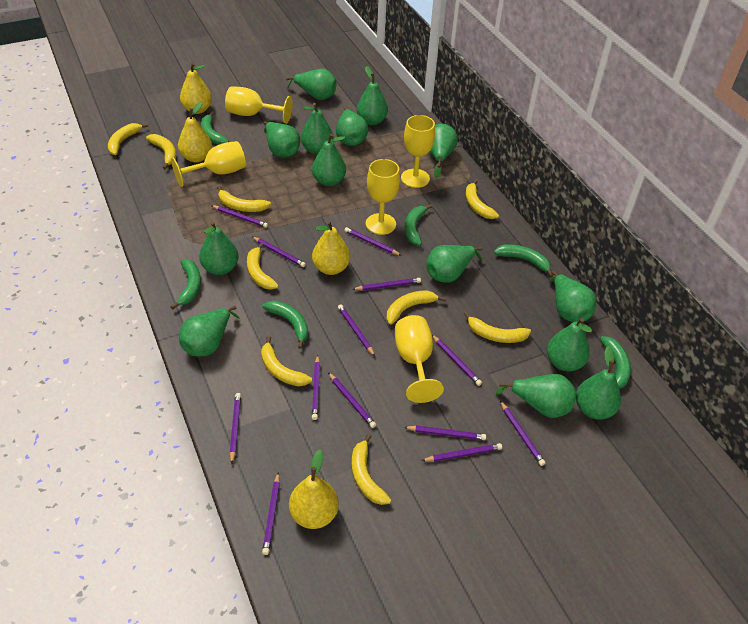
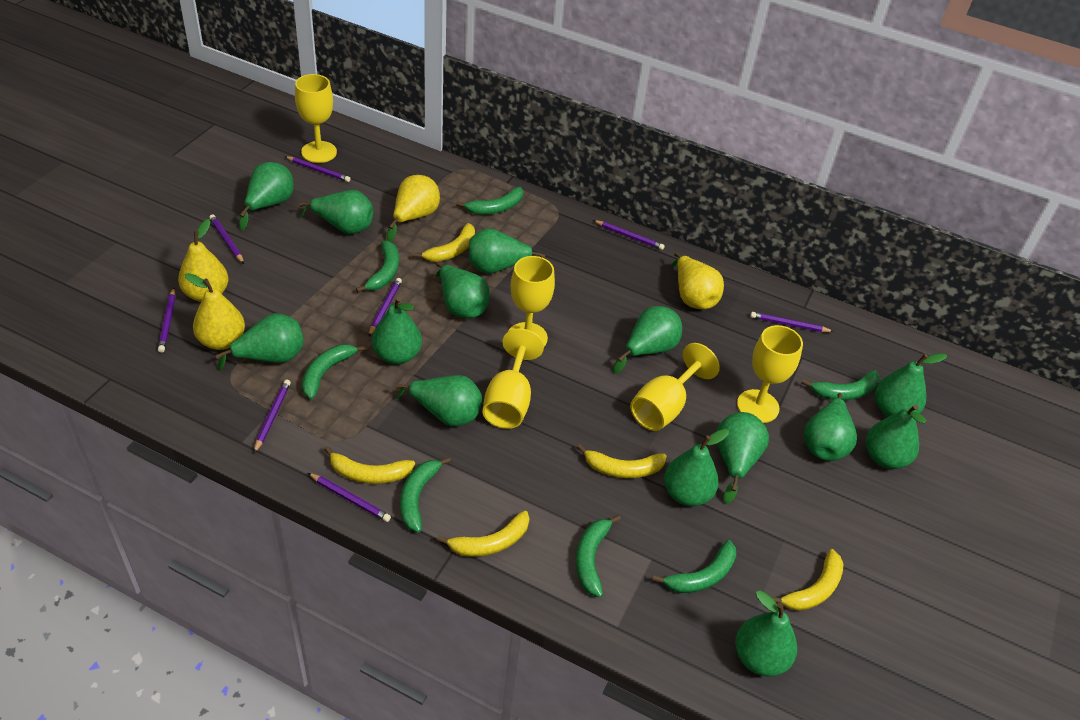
green banana: [171,259,201,309] [201,111,229,145] [263,301,308,349] [404,204,433,245] [494,244,554,277] [600,336,631,389] = 6 -> [302,344,367,399] [356,240,399,293] [400,457,451,532] [456,187,523,215] [576,515,621,597] [652,540,736,593] [802,370,879,400] = 7
purple pencil: [211,205,268,228] [230,393,241,464] [252,237,306,267] [262,472,280,555] [312,355,320,420] [328,372,376,428] [338,305,375,356] [344,227,402,256] [352,278,421,291] [404,426,486,440] [421,443,502,462] [432,335,482,386] [500,401,545,466] = 13 -> [158,288,176,353] [209,214,244,264] [254,380,291,453] [284,156,351,182] [308,473,391,522] [369,278,402,336] [593,220,665,250] [750,312,834,332] = 8
yellow banana: [108,123,148,155] [146,134,176,169] [217,186,271,212] [247,242,279,290] [261,336,312,386] [352,434,391,505] [386,290,446,325] [463,311,531,343] [466,179,499,219] = 9 -> [324,446,415,484] [413,223,475,262] [437,510,529,557] [577,444,666,478] [771,549,843,611] = 5

